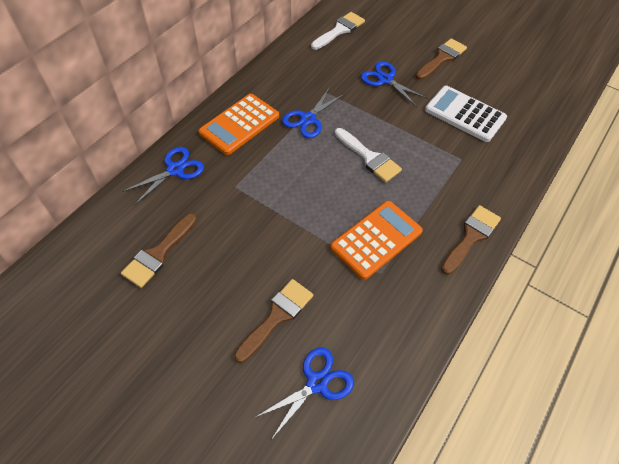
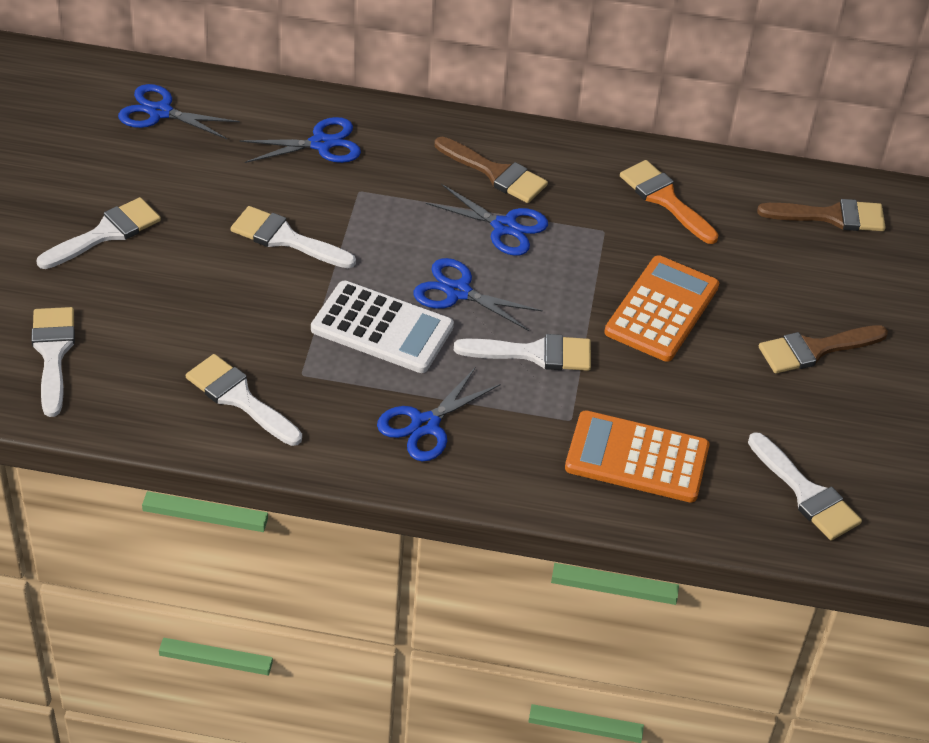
blue scissors: [122,147,204,205] [254,347,354,440] [282,87,345,138] [361,61,428,107] = 4 -> [118,84,239,139] [239,117,361,163] [377,367,501,461] [413,258,543,331] [426,184,548,256] = 5
brown brush: [121,214,197,288] [234,279,313,363] [416,38,467,80] [441,205,501,274] = 4 -> [435,137,548,203] [757,199,886,231] [759,325,888,373] = 3
orange brush: none = 0 -> [620,160,719,244] = 1
white brush: [311,12,365,50] [335,128,402,183] = 2 -> [31,307,75,417] [37,197,161,269] [186,354,302,446] [231,206,356,268] [454,334,591,371] [748,432,862,540] = 6

